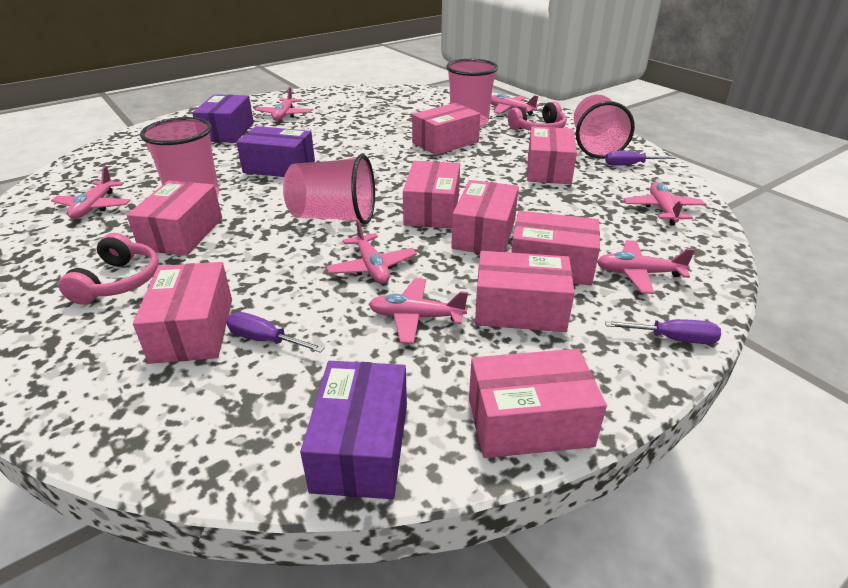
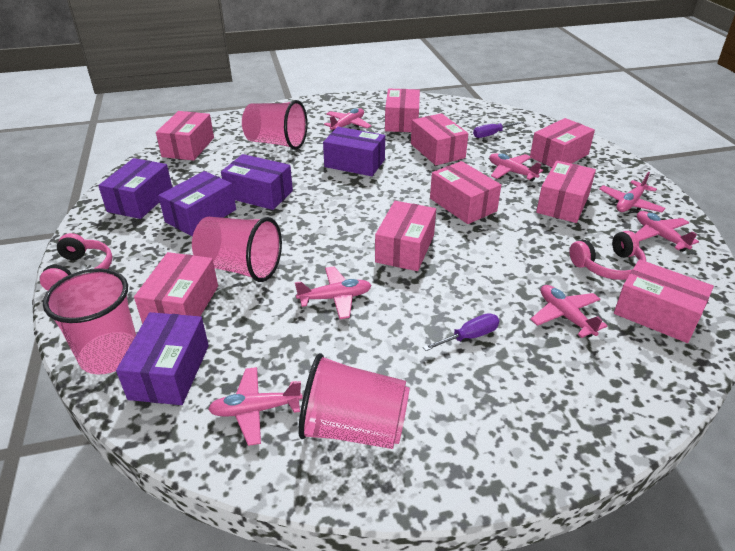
purple box: [192,94,254,143] [236,126,315,177] [300,361,407,499] = 3 -> [98,158,172,219] [116,312,209,405] [158,171,236,236] [221,154,293,210] [323,127,385,176] = 5
purple screwdriver: [226,312,325,353] [605,151,676,166] [605,319,721,344] = 3 -> [423,313,499,351] [473,122,521,138] = 2

